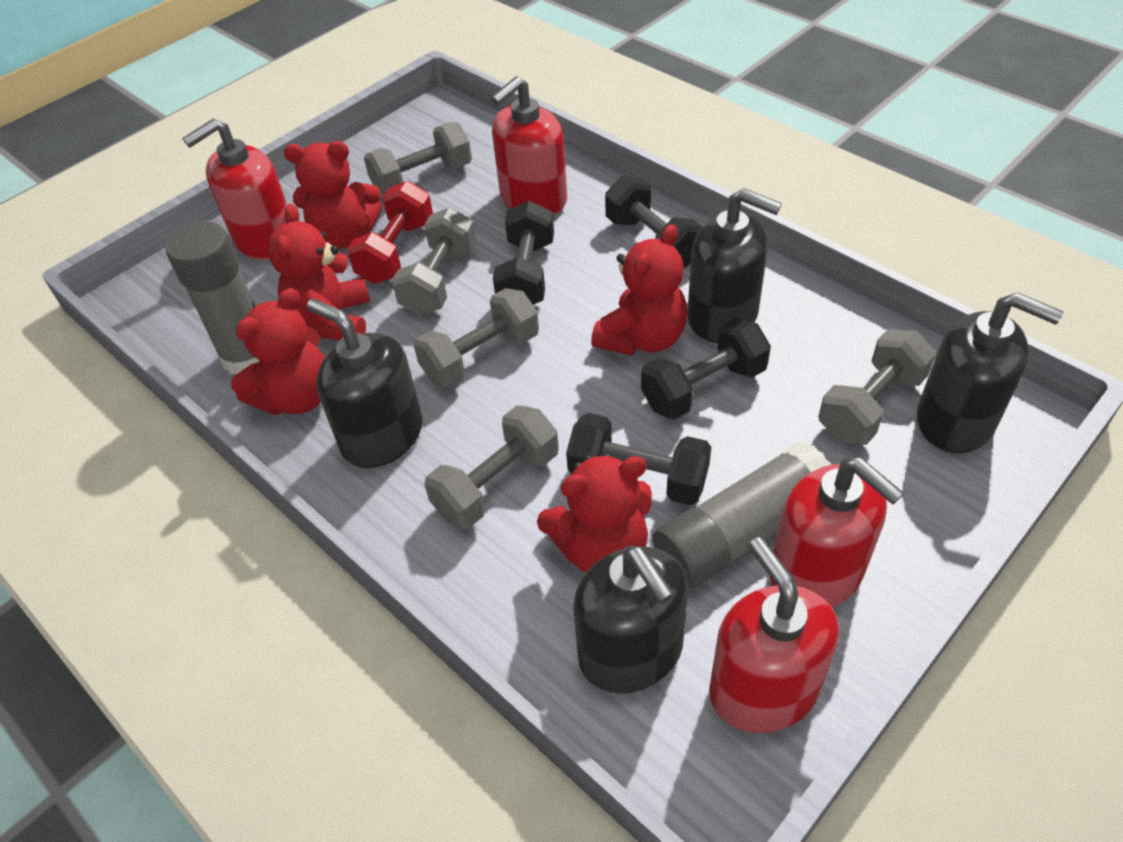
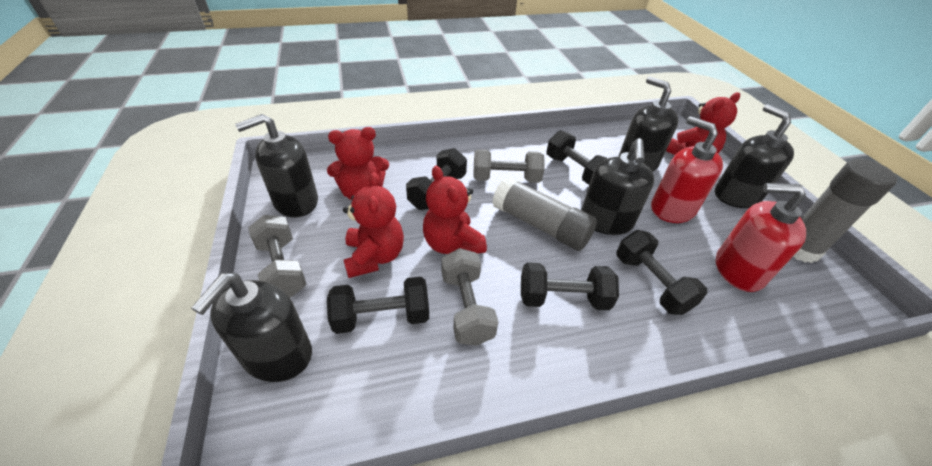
black dumbbell: [493,201,554,305] [566,413,711,505] [605,176,703,268] [641,318,771,420] = 4 -> [327,277,429,334] [406,148,467,210] [521,262,619,310] [546,130,608,185] [616,230,707,315] = 5
black soap dispenser: [307,298,423,468] [573,545,688,694] [687,188,782,343] [917,292,1063,453] = 4 -> [191,273,312,382] [235,114,318,218] [581,138,654,235] [618,77,678,172] [715,104,794,208] = 5
grey dumbbell: [364,122,472,195] [392,207,476,315] [414,288,539,388] [424,405,559,529] [818,329,936,445] = 5 -> [248,215,306,298] [442,248,498,346] [473,149,545,183] = 3
red dumbbell: [347,181,433,284] = 1 -> none = 0
red soap dispenser: [182,119,287,260] [491,76,567,215] [709,537,839,733] [770,457,904,608] = 4 -> [651,116,723,223] [716,183,806,292] = 2
red teddy bear: [231,288,325,415] [268,204,370,340] [284,141,382,249] [537,454,652,573] [591,224,688,356] = 5 -> [327,127,389,200] [343,172,404,278] [423,166,487,254] [666,92,740,155] = 4

